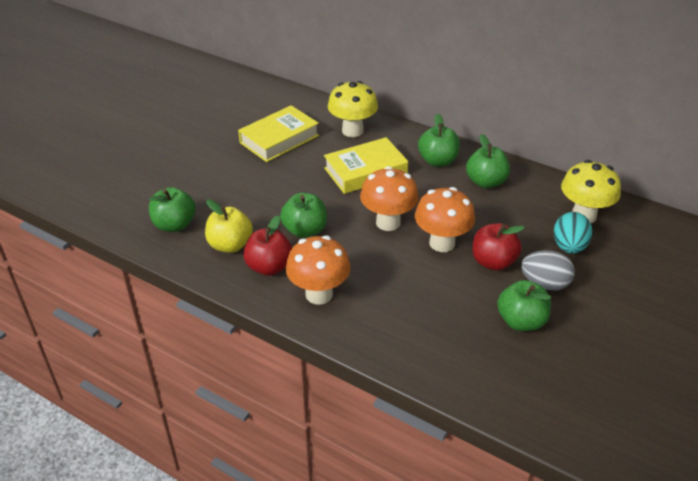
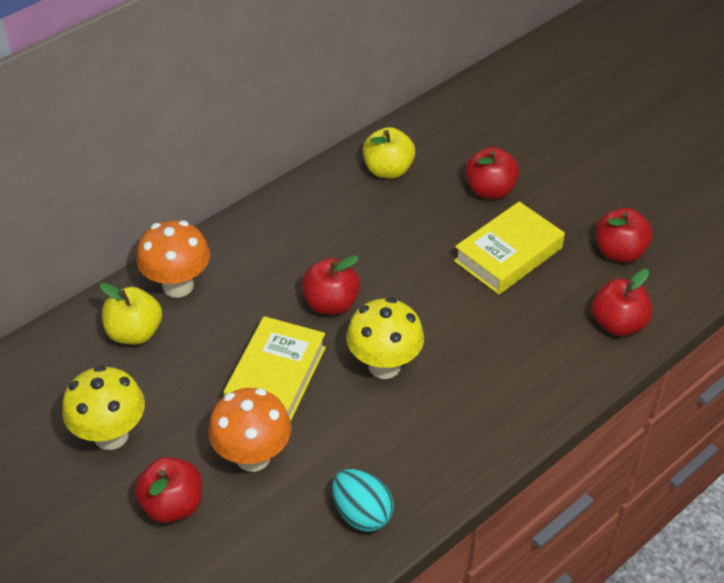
green apple: [149,187,196,232] [280,193,327,238] [418,114,460,167] [466,134,510,188] [497,280,551,331] = 5 -> none = 0
grey egg: [521,250,575,290] = 1 -> none = 0
orange mushroom: [286,235,351,305] [360,166,419,231] [415,187,475,252] = 3 -> [136,220,210,298] [208,388,291,472] = 2
red apple: [243,215,292,276] [472,223,525,271] = 2 -> [135,457,202,523] [302,255,360,315] [465,147,519,199] [592,269,653,336] [596,208,653,263] = 5
yellow apple: [205,200,253,253] = 1 -> [100,283,162,345] [363,127,415,179] = 2

